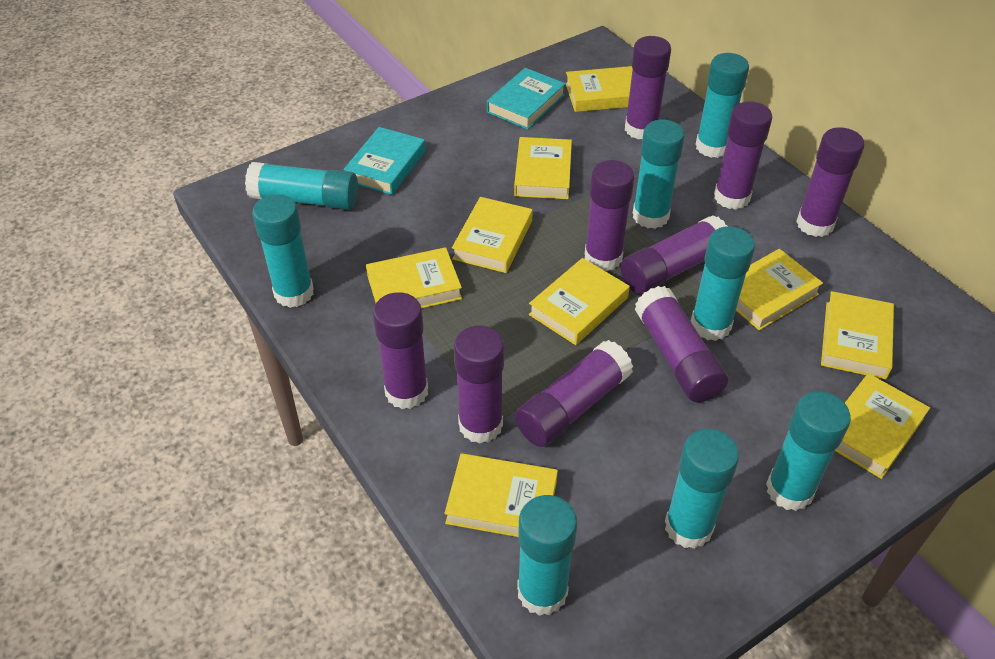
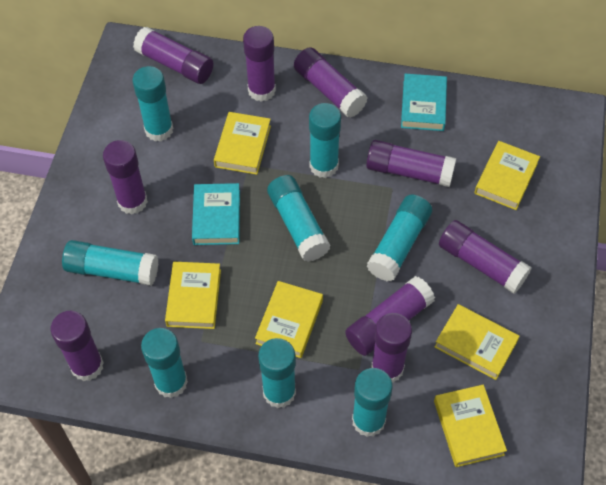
yellow book: [366,247,462,308] [445,453,558,537] [452,197,533,273] [514,137,572,199] [529,258,630,345] [566,66,633,112] [736,249,823,331] [821,291,894,380] [835,373,930,479] = 9 -> [165,262,221,329] [214,112,271,175] [255,281,323,358] [434,385,507,467] [435,304,520,380] [474,141,540,210] = 6

